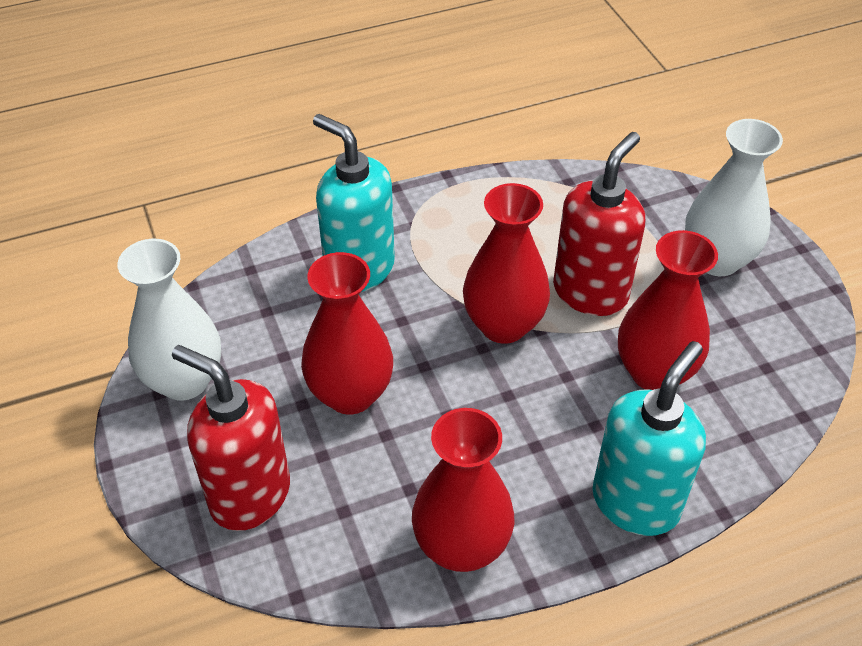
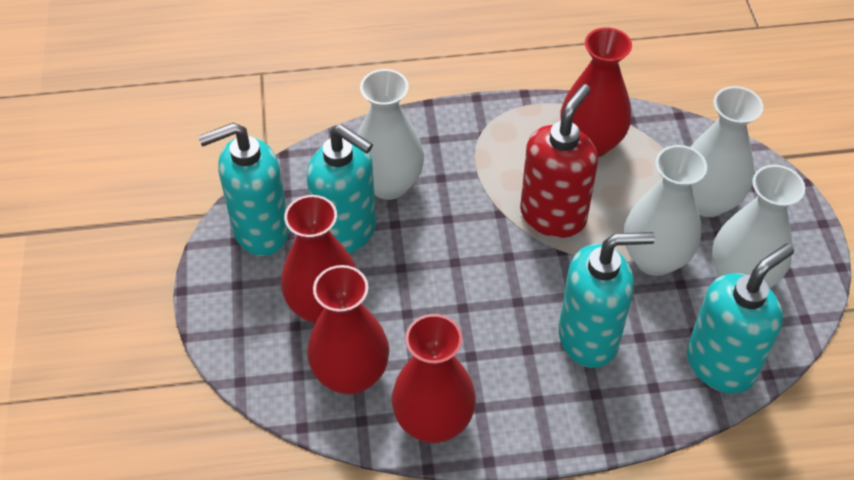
red soap dispenser: [172,345,290,531] [553,132,645,316] = 2 -> [520,84,598,238] = 1
turquoise soap dispenser: [313,114,395,292] [593,341,706,536] = 2 -> [198,123,290,256] [307,124,376,254] [559,232,655,368] [687,243,794,394] = 4
white vase: [118,239,221,401] [685,119,783,276] = 2 -> [358,69,424,200] [624,145,707,276] [690,86,763,217] [712,165,805,288] = 4

